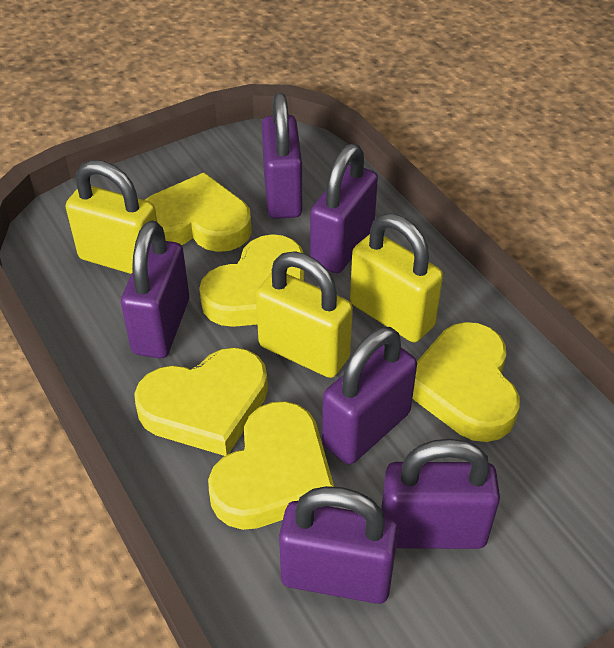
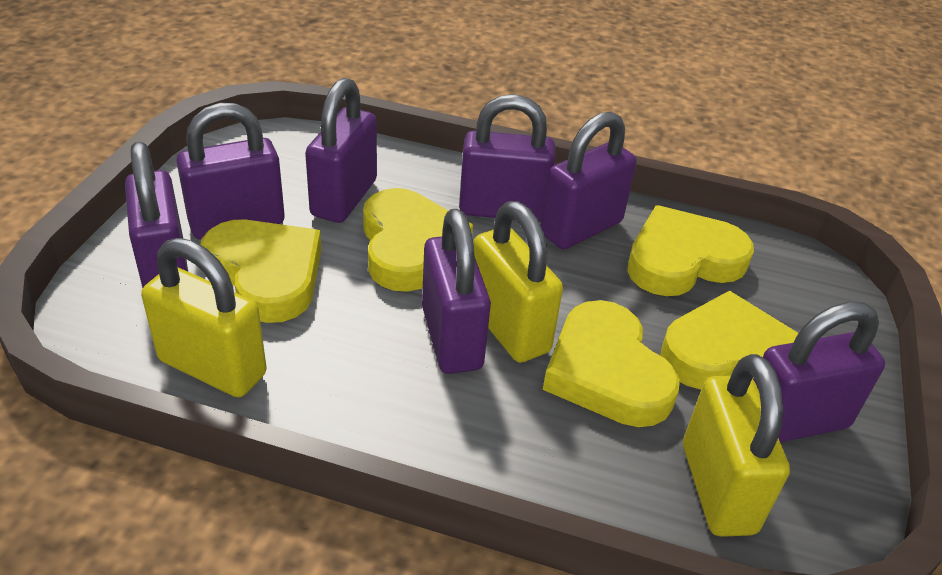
purple padlock: [121,221,189,358] [262,93,302,219] [279,486,399,604] [310,144,378,273] [322,327,417,464] [381,439,500,549] = 6 -> [125,142,188,288] [176,103,285,240] [305,78,377,223] [422,209,491,374] [459,94,555,222] [541,112,636,249] [753,302,885,442] = 7

